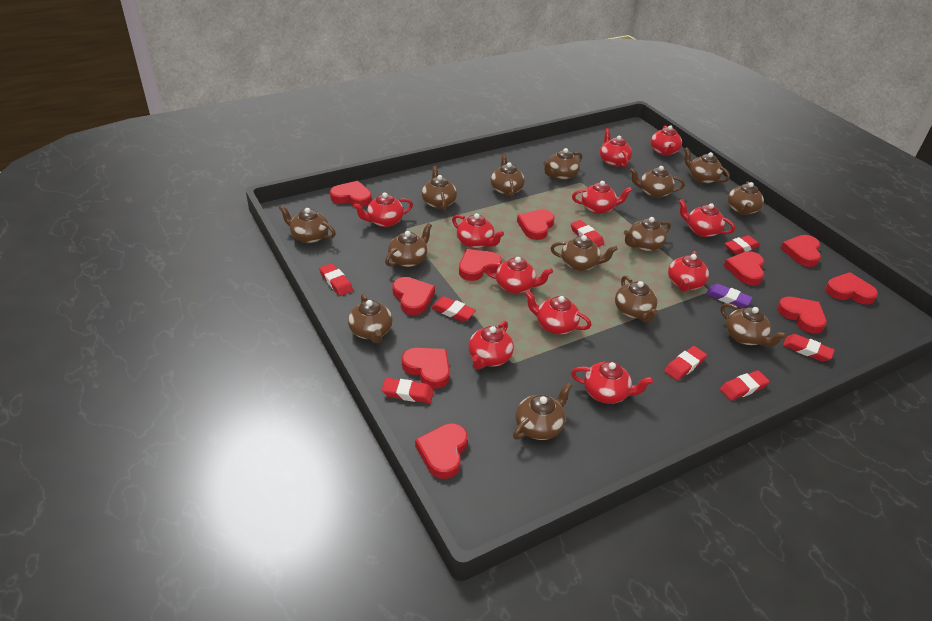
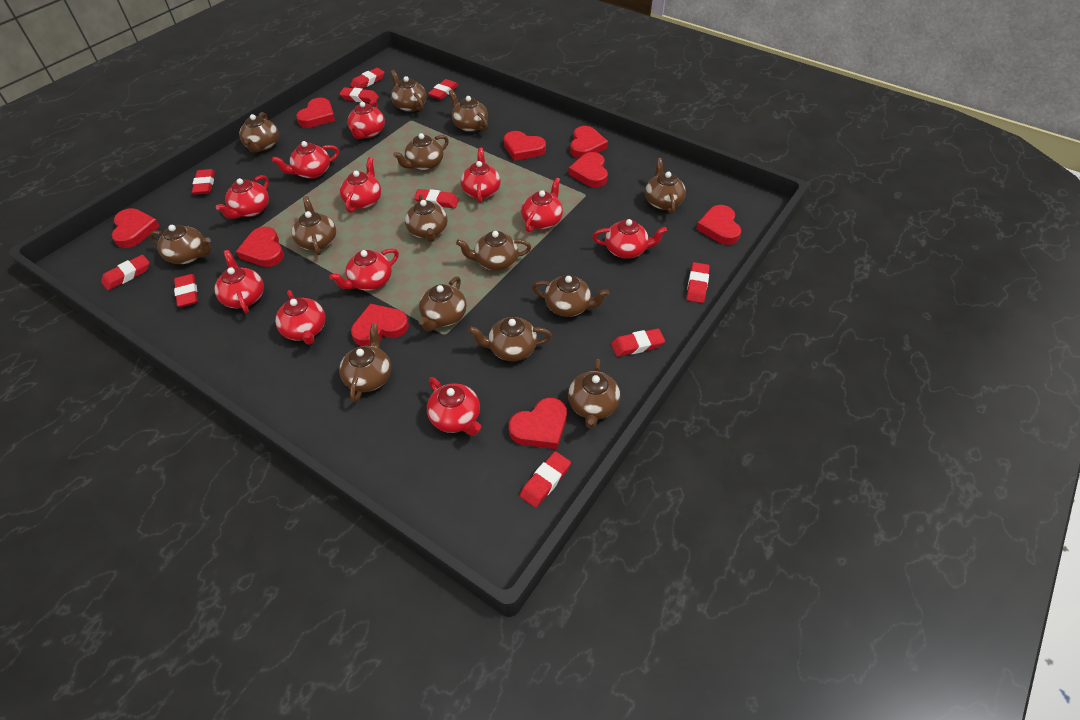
purple eraser: [706,284,753,308] = 1 -> none = 0
red eraser: [319,263,353,296] [382,378,434,403] [431,296,476,322] [571,220,604,247] [664,346,707,381] [720,370,770,401] [724,235,760,254] [783,334,835,362] = 8 -> [101,255,150,290] [174,274,198,307] [192,169,215,195] [339,87,379,103] [350,68,385,88] [414,189,459,209] [428,79,459,100] [520,451,571,508] [611,328,665,357] [686,262,710,303] = 10
red heart: [330,181,372,207] [392,277,435,315] [402,348,450,389] [415,423,468,479] [459,249,502,281] [517,210,555,240] [724,251,764,285] [777,297,827,334] [781,235,821,267] [825,272,878,304] = 10 -> [112,208,160,248] [236,227,284,267] [296,98,335,128] [351,303,409,346] [504,131,546,161] [509,398,567,449] [568,152,608,187] [570,126,608,158] [696,205,741,245] = 9

